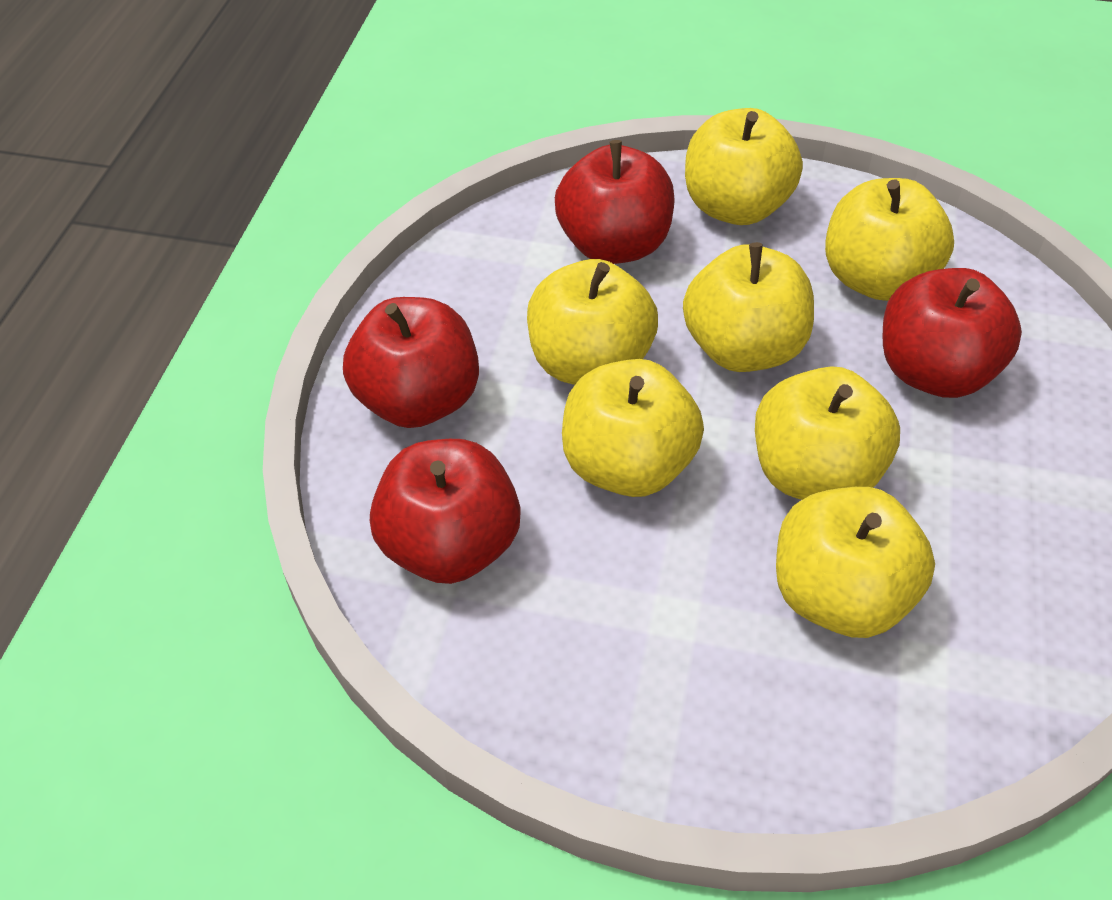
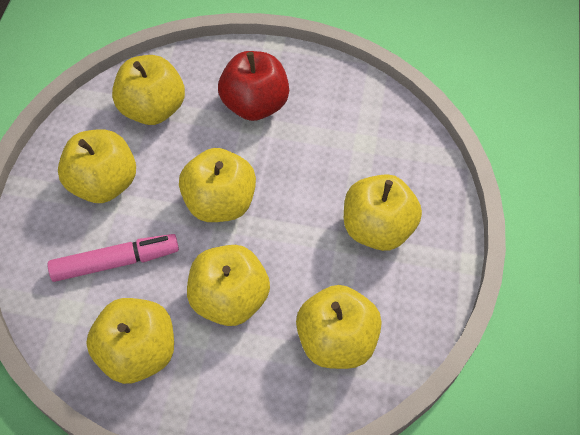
pink marker: none = 0 -> [47,234,179,282] = 1
red apple: [343,297,479,428] [370,439,521,584] [555,140,675,264] [883,268,1022,398] = 4 -> [218,51,289,121] = 1

